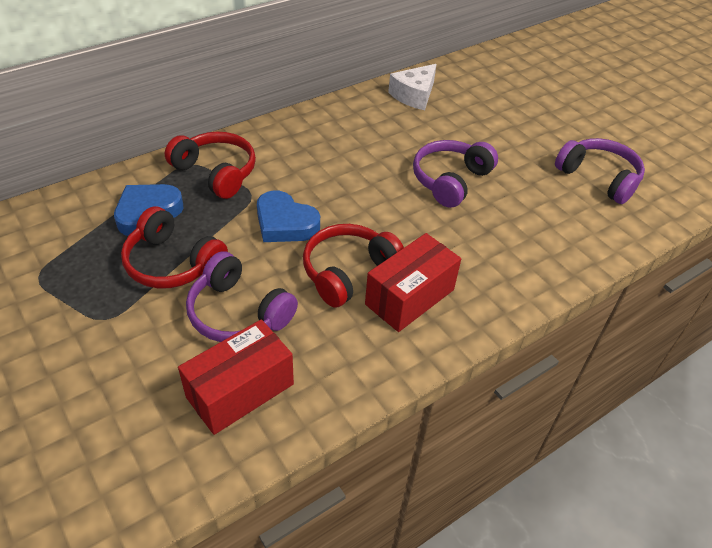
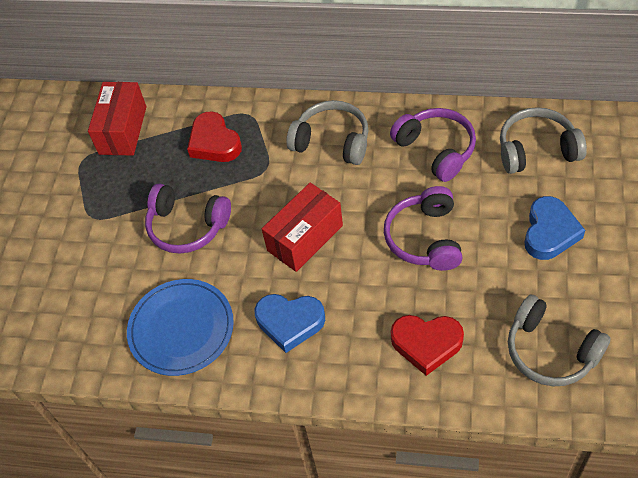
blue plate: none = 0 -> [127,279,234,376] = 1
grey headphones: none = 0 -> [287,100,369,165] [500,107,587,174] [508,295,610,386] = 3
red headphones: [121,206,228,289] [165,132,256,199] [303,224,404,308] = 3 -> none = 0
red heart: none = 0 -> [187,111,242,162] [391,315,464,376] = 2
white cheese: [388,64,437,110] = 1 -> none = 0

